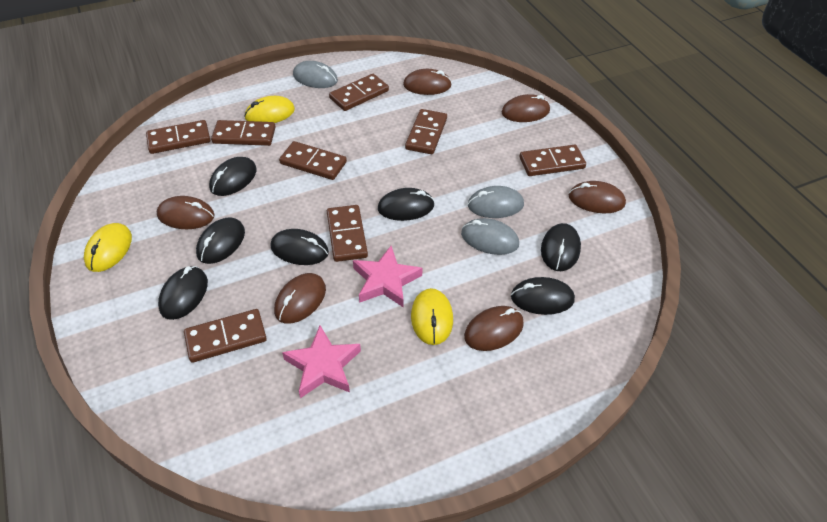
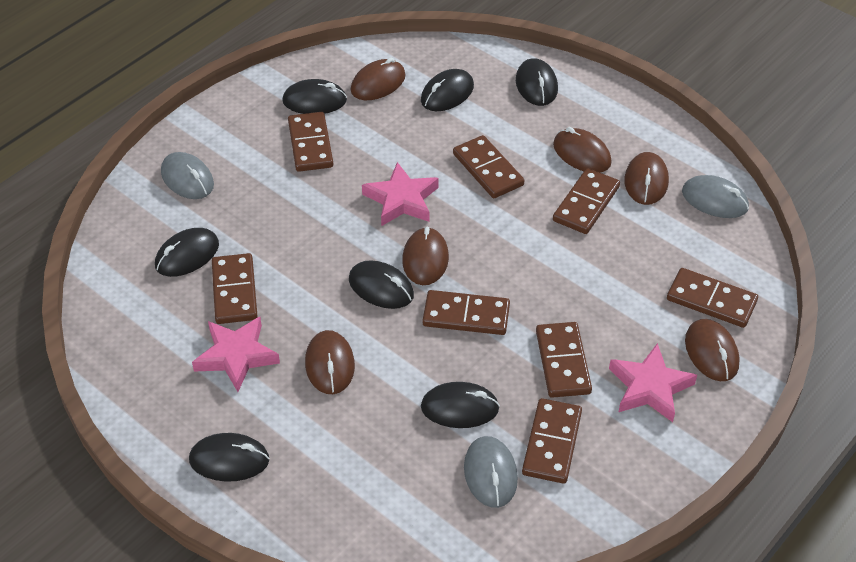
pink star: [282,326,361,398] [353,246,423,308] = 2 -> [192,317,280,392] [362,162,439,226] [609,343,697,422] = 3
yellow mouse: [84,223,132,272] [244,96,295,123] [411,288,453,345] = 3 -> none = 0

